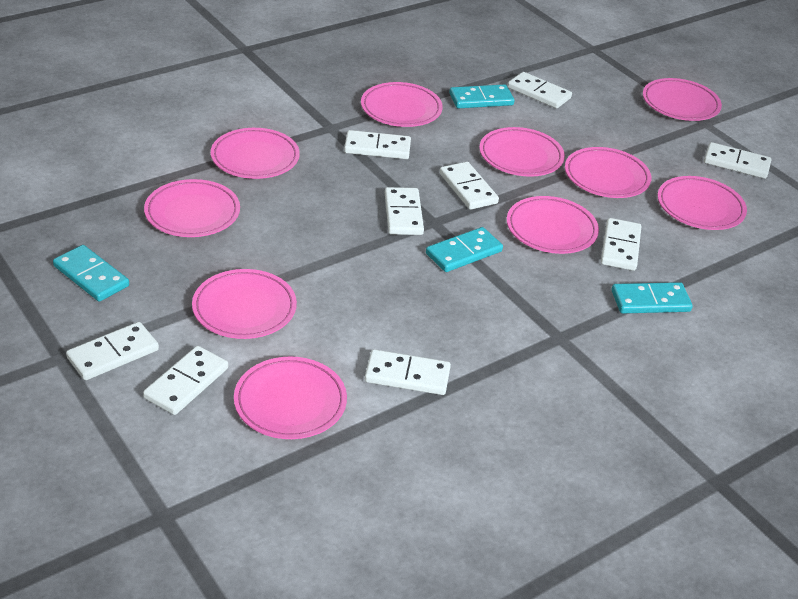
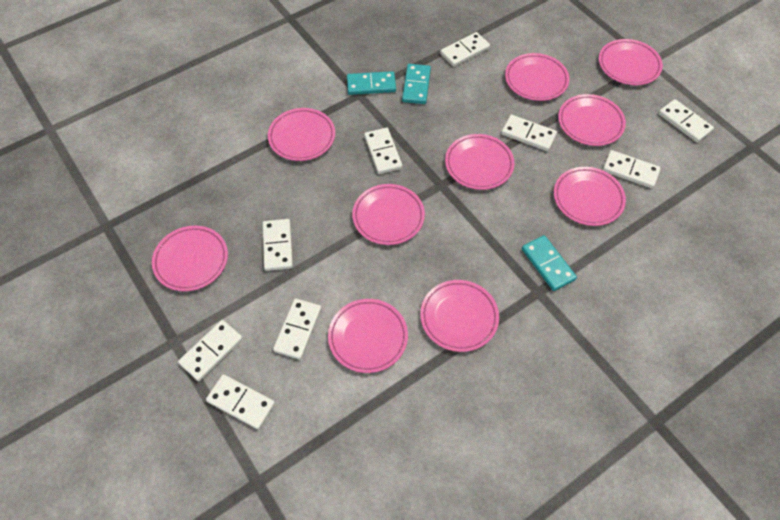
turquoise domino: [53,245,129,302] [426,227,503,272] [449,84,514,108] [612,282,693,313] = 4 -> [347,71,396,95] [402,64,431,104] [522,235,577,291] = 3

